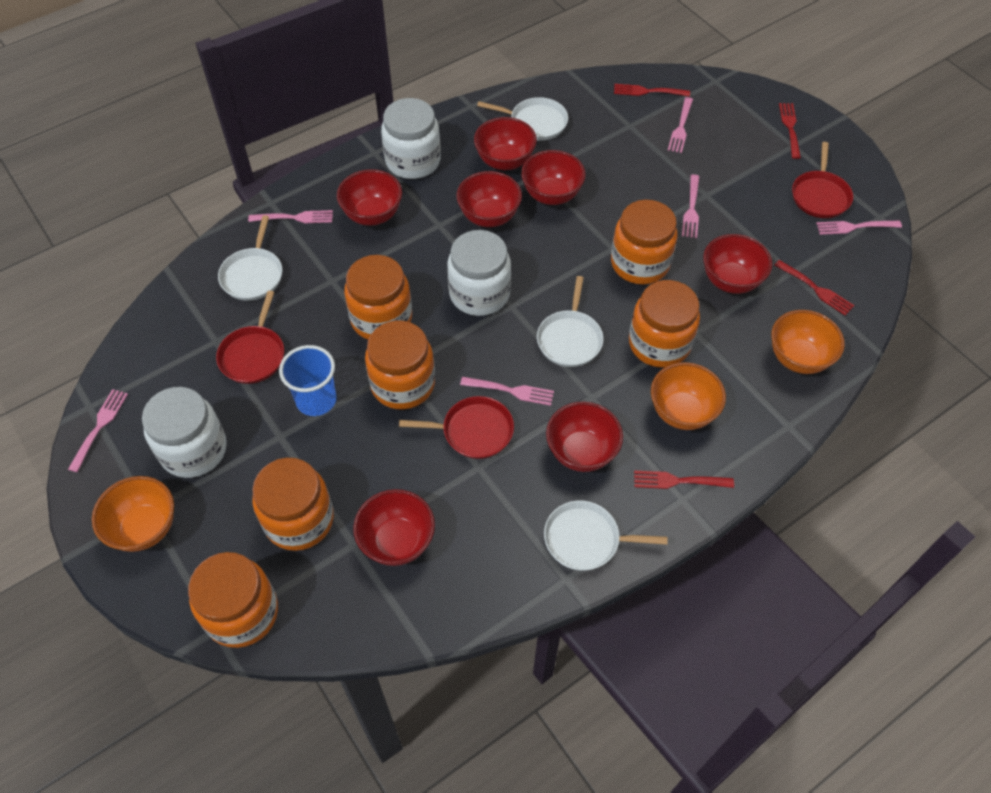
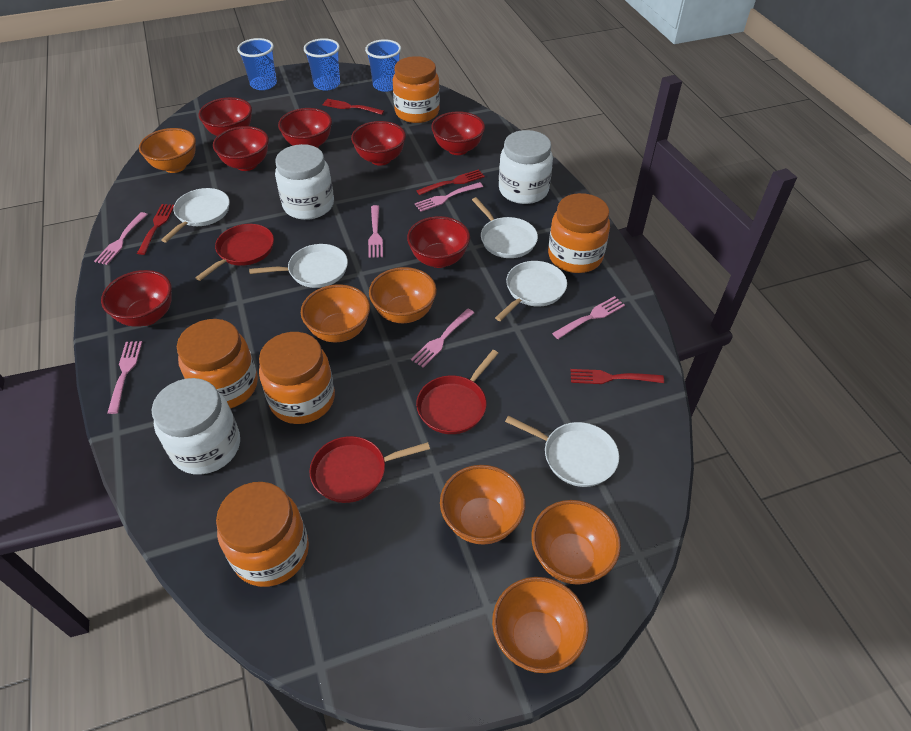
blue cup: [279,345,337,416] = 1 -> [237,38,277,90] [304,38,340,91] [365,39,401,92] = 3
orange bowl: [92,476,174,552] [651,362,726,430] [771,310,845,374] = 3 -> [139,128,196,173] [301,284,370,342] [369,267,437,323] [440,465,525,545] [492,577,589,673] [531,500,621,585] = 6
orange jar: [188,552,278,648] [252,458,334,551] [344,255,412,340] [365,320,435,409] [611,200,677,285] [629,280,700,368] = 6 -> [177,319,258,408] [216,482,309,587] [259,332,335,424] [393,56,440,123] [548,193,610,273] = 5
white pan: [218,215,282,301] [477,97,568,141] [537,276,603,367] [544,501,668,571] = 4 -> [161,188,230,242] [249,244,348,288] [472,197,538,258] [495,261,567,321] [505,416,619,487] = 5

